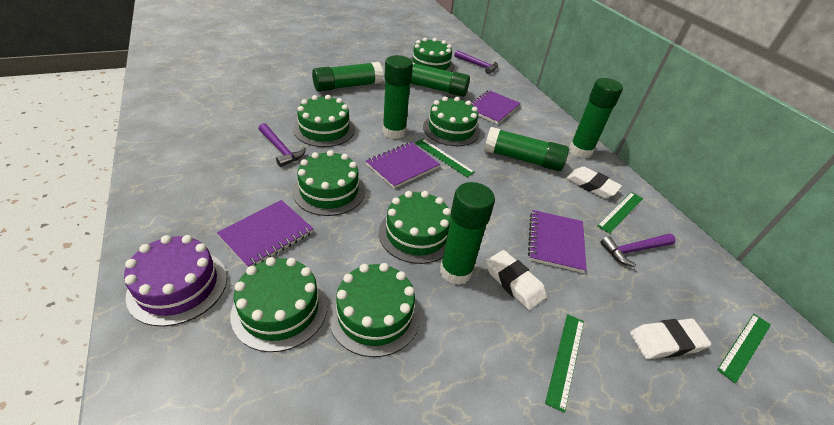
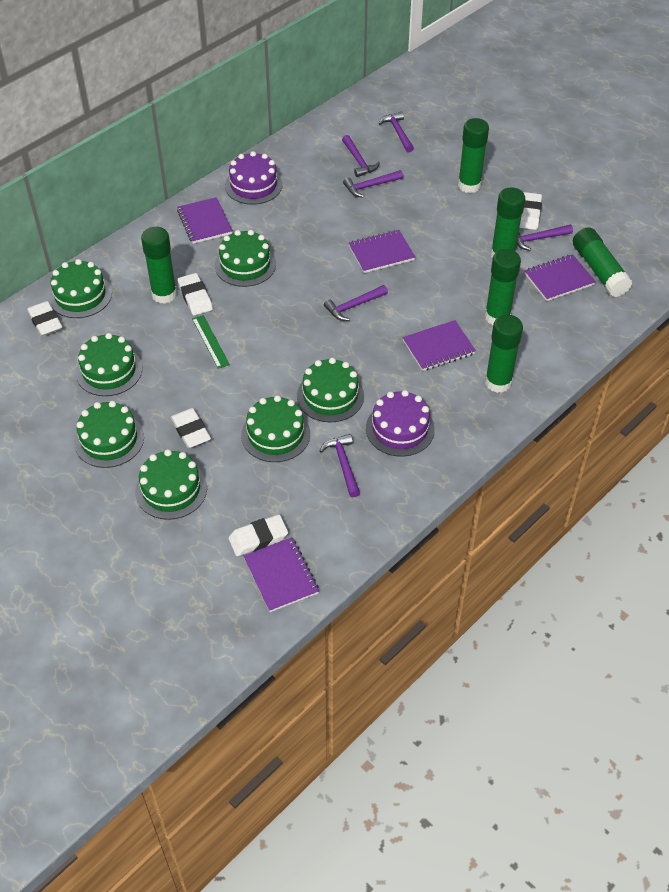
green ruler: [415,139,475,177] [545,314,584,413] [597,192,643,234] [717,314,771,384] = 4 -> [192,315,230,369] = 1
purple cake: [124,235,227,326] = 1 -> [225,151,282,205] [366,390,435,457] = 2
purple hammer: [259,123,306,167] [455,50,498,74] [600,234,676,267] = 3 -> [320,434,360,497] [324,285,388,321] [342,135,380,177] [343,170,403,198] [379,111,414,152] [517,225,573,251] = 6
purple notebook: [217,200,313,268] [366,142,440,189] [471,90,521,124] [528,210,587,273] = 4 -> [177,197,233,244] [244,537,319,612] [349,230,415,273] [402,320,476,371] [525,254,596,301] = 5
white eraser: [486,250,547,310] [566,166,622,198] [630,319,711,359] = 3 -> [27,301,62,336] [170,408,211,448] [177,273,213,315] [229,515,288,556] [520,192,542,230] = 5

